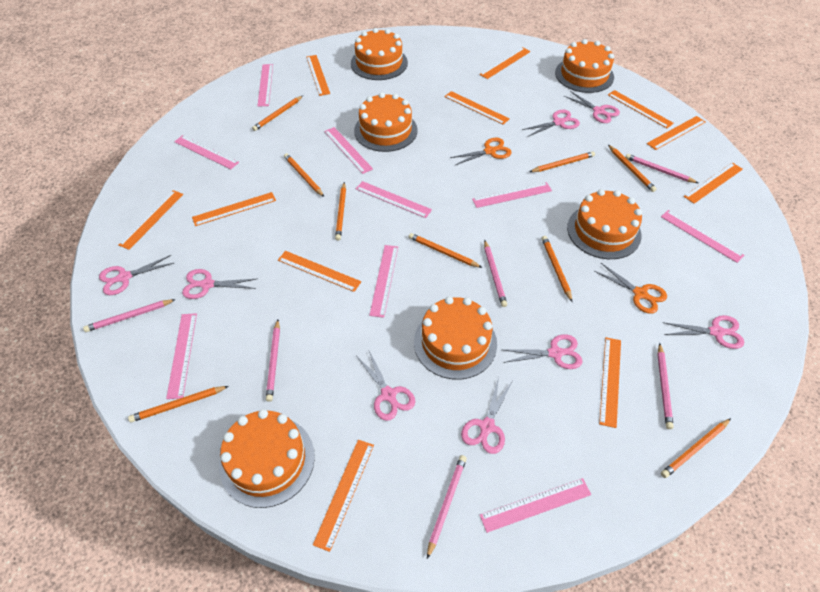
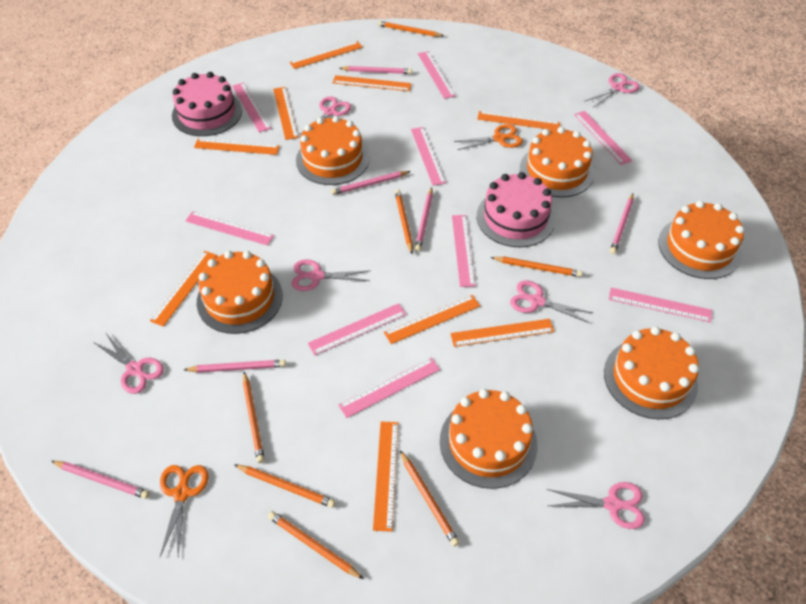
orange pencil: [128,386,229,422] [252,96,303,131] [284,153,324,197] [335,182,346,240] [409,233,482,268] [529,151,595,172] [542,236,572,302] [608,145,657,192] [661,418,731,478] = 9 -> [234,464,335,508] [243,372,265,463] [268,511,364,579] [378,21,444,37] [395,189,413,254] [400,450,460,547] [490,257,583,277] = 7
orange ruler: [118,190,183,250] [192,192,276,226] [278,251,361,292] [306,55,330,96] [313,440,374,552] [445,91,510,125] [479,47,531,79] [599,337,621,428] [608,90,674,128] [647,116,705,150] [683,163,743,204] = 11 -> [150,251,218,327] [194,139,280,155] [273,87,299,140] [290,41,363,69] [333,75,412,91] [373,422,398,532] [384,295,480,344] [450,319,554,347] [477,111,560,130] = 9
pink cake: none = 0 -> [172,72,242,136] [477,172,555,247] = 2
pink scissors: [99,255,174,295] [182,269,256,299] [357,351,415,421] [461,377,512,454] [503,334,583,369] [522,110,580,136] [564,91,620,123] [663,315,744,349] = 8 -> [93,334,164,394] [292,260,371,291] [300,96,351,135] [510,280,593,323] [547,482,645,529] [584,73,639,107] = 6

